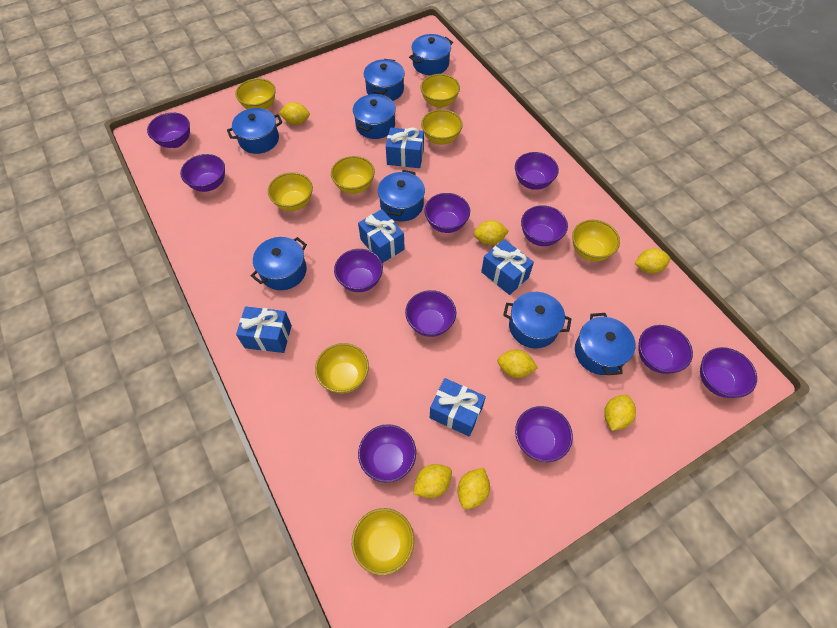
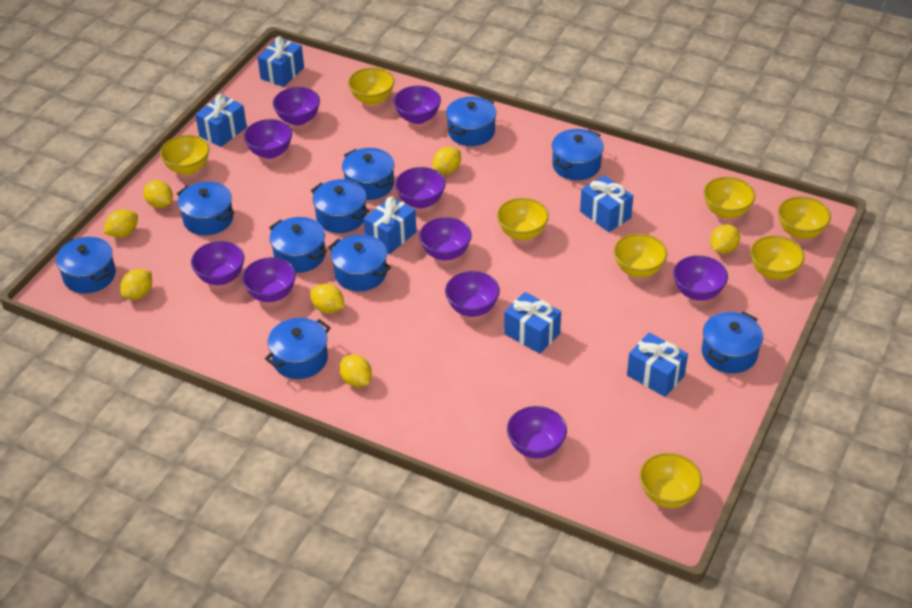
blue gift: [236,306,292,353] [358,209,405,263] [386,128,424,168] [430,378,486,437] [481,239,534,295] = 5 -> [195,94,247,147] [257,36,304,87] [363,196,416,254] [504,292,561,354] [580,175,633,232] [627,332,688,397] = 6
blue pot: [227,108,282,154] [251,237,307,290] [353,94,396,139] [364,59,405,101] [378,170,425,222] [409,34,453,75] [503,292,572,348] [575,313,635,375] = 8 -> [56,237,116,294] [177,182,235,236] [265,318,331,379] [269,217,327,273] [311,179,369,233] [328,234,391,291] [342,148,395,200] [446,96,497,146] [552,129,604,180] [702,312,763,373] = 10
purple bowl: [147,112,190,148] [180,154,225,192] [334,249,383,292] [358,424,416,482] [405,290,456,337] [424,193,470,233] [515,152,559,190] [515,406,573,462] [521,205,568,246] [638,325,693,374] [700,347,757,398] = 11 -> [191,241,245,285] [242,257,296,302] [244,119,292,159] [273,87,320,125] [394,86,441,124] [395,167,446,208] [419,217,472,260] [445,271,500,317] [507,406,567,459] [673,255,728,301] = 10

